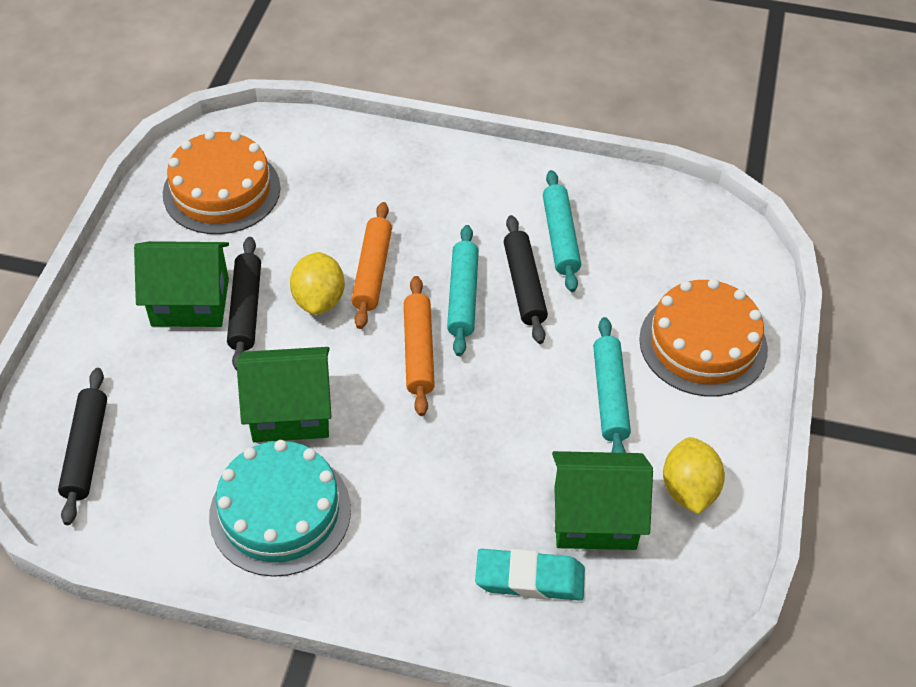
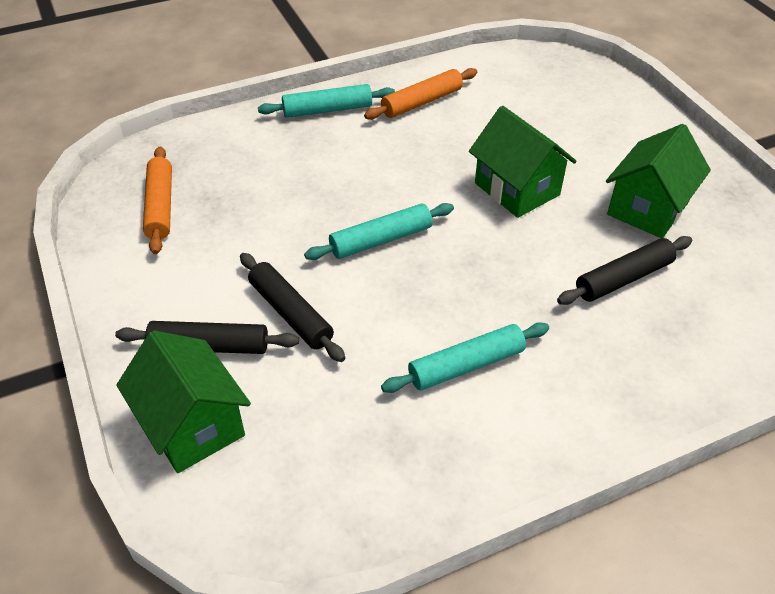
orange cake: [163,131,280,234] [639,279,768,397] = 2 -> none = 0
turquoise cake: [209,440,351,577] = 1 -> none = 0
turquoise eraser: [475,549,585,601] = 1 -> none = 0
yellow lemon: [290,252,345,315] [663,437,725,514] = 2 -> none = 0

